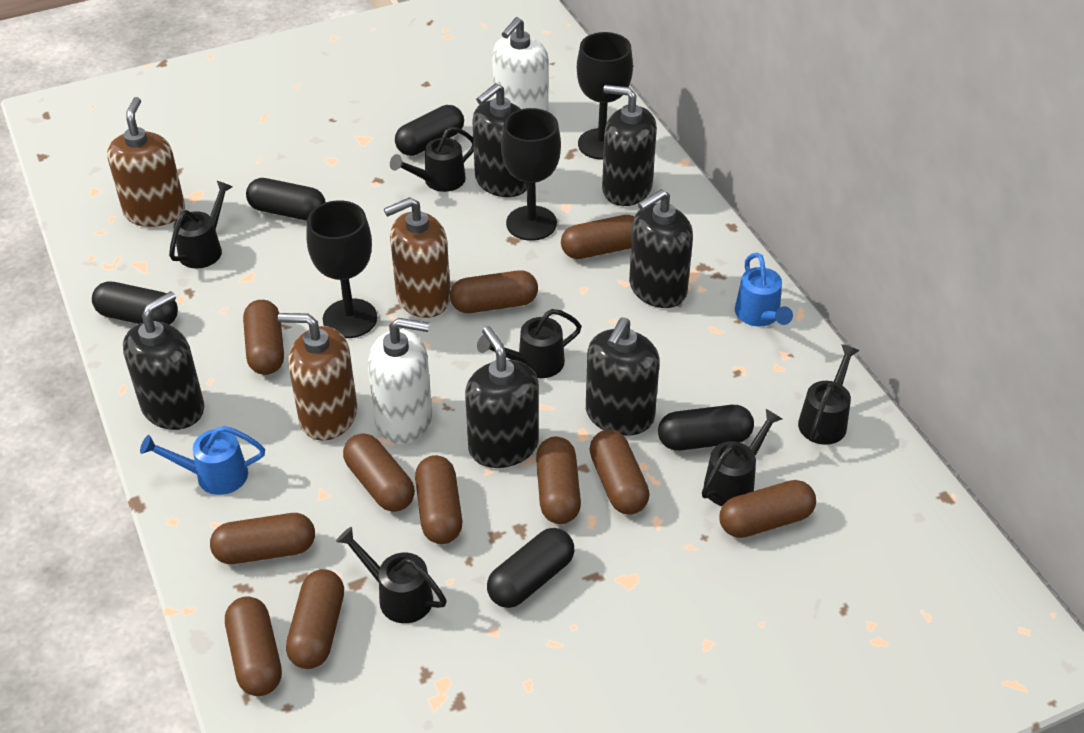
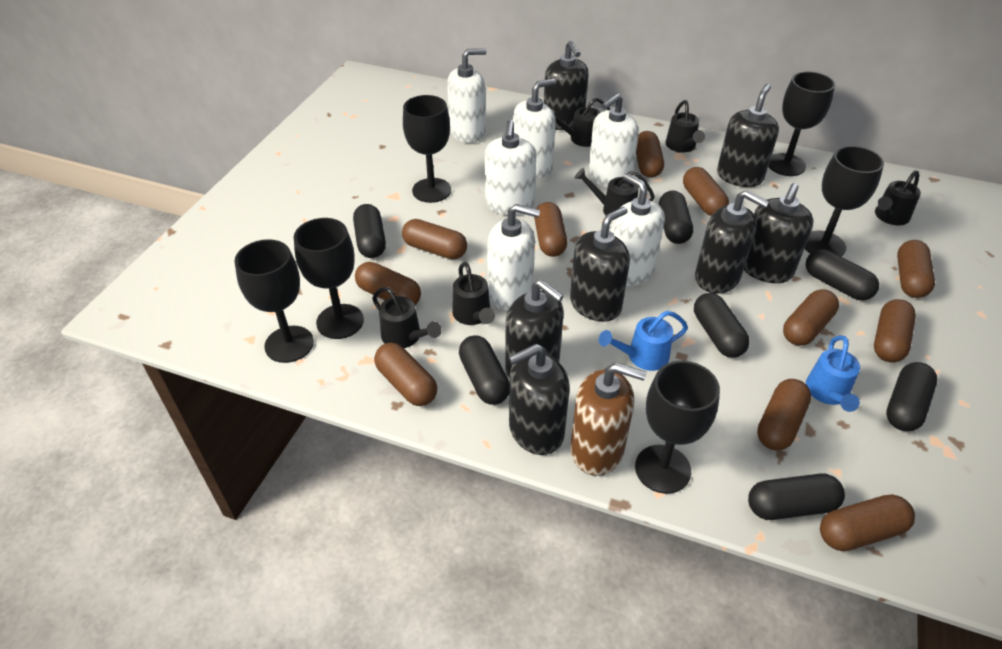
black capsule: [92,281,178,325] [246,178,326,221] [395,105,464,156] [487,528,574,608] [658,405,754,451] = 5 -> [353,204,386,258] [459,335,510,405] [659,190,693,244] [694,293,750,358] [748,473,845,520] [806,249,879,300] [886,362,937,431] = 7
black goblet: [306,200,377,338] [501,108,561,241] [577,32,633,160] = 3 -> [234,239,314,363] [294,218,364,339] [403,95,451,203] [635,361,720,494] [768,72,835,176] [805,146,884,257] = 6
black soap dispenser: [123,291,204,430] [465,326,539,468] [472,83,527,197] [586,317,660,436] [602,85,657,206] [629,189,693,308] = 6 -> [505,279,564,379] [509,344,570,455] [544,41,589,130] [570,207,630,322] [695,190,769,294] [717,84,779,187] [744,183,814,283] = 7
brown soap dispenser: [107,97,185,227] [278,313,357,441] [384,197,450,318] = 3 -> [570,363,647,476] = 1
white soap dispenser: [368,318,432,444] [492,17,549,112] = 2 -> [447,48,486,143] [485,120,536,215] [487,204,540,310] [513,79,556,179] [588,93,639,188] [611,173,665,286] = 6

